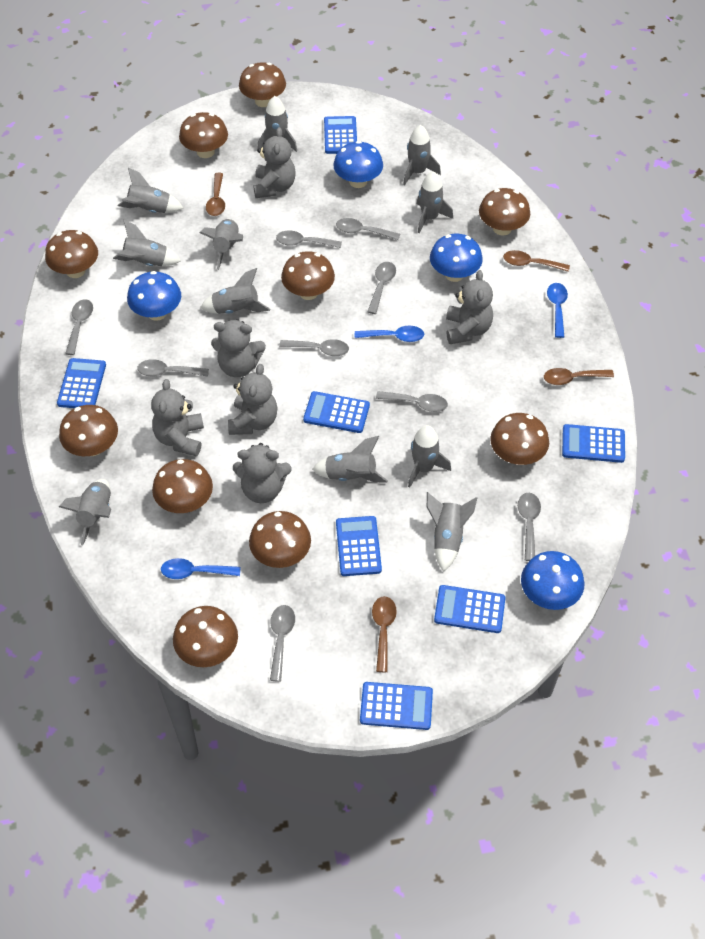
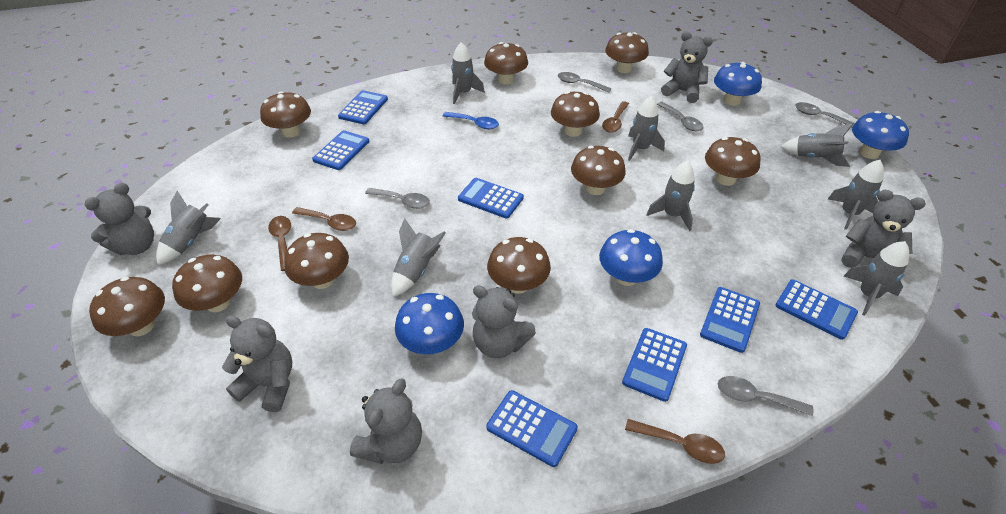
blue spoon: [161,558,241,579] [355,326,424,342] [547,283,568,338] = 3 -> [443,112,499,129] = 1
grey rocket: [59,479,111,545] [113,220,181,266] [118,168,183,213] [200,219,243,270] [200,268,270,314] [257,96,297,152] [312,436,388,482] [403,125,441,185] [408,425,451,488] [417,171,453,233] [427,492,477,572] = 11 -> [156,191,221,265] [391,218,446,297] [451,42,485,104] [628,96,665,161] [646,161,695,231] [781,123,853,167] [828,160,884,230] [844,241,909,316] = 8
grey spoon: [65,299,93,355] [137,359,209,377] [270,605,295,682] [276,231,342,248] [279,339,349,356] [336,218,400,240] [367,262,396,314] [376,391,448,412] [518,493,541,561] = 9 -> [365,188,430,209] [558,72,611,93] [657,102,704,131] [718,376,813,416] [795,102,855,127] = 5

